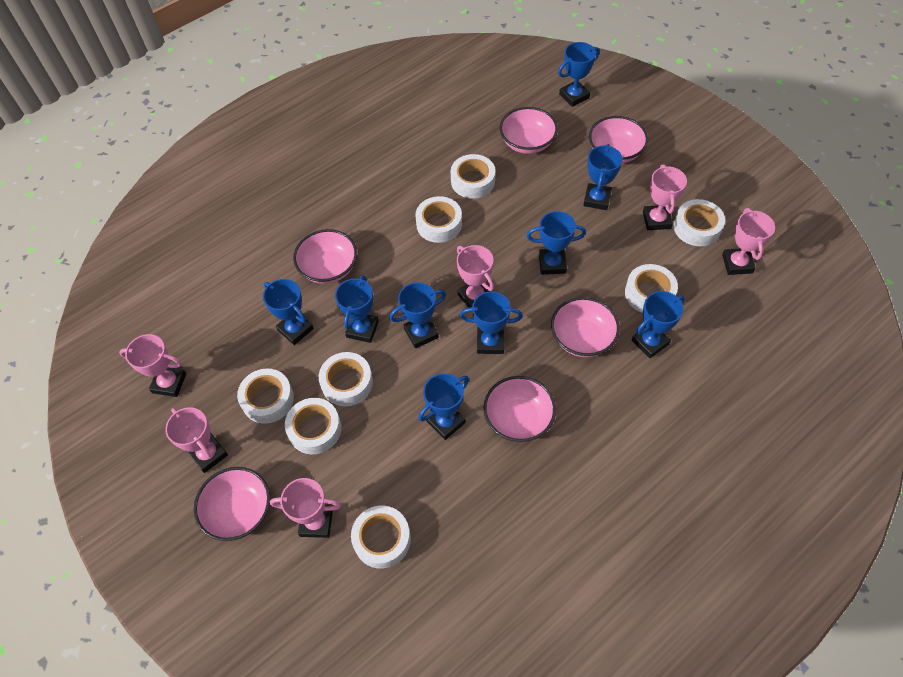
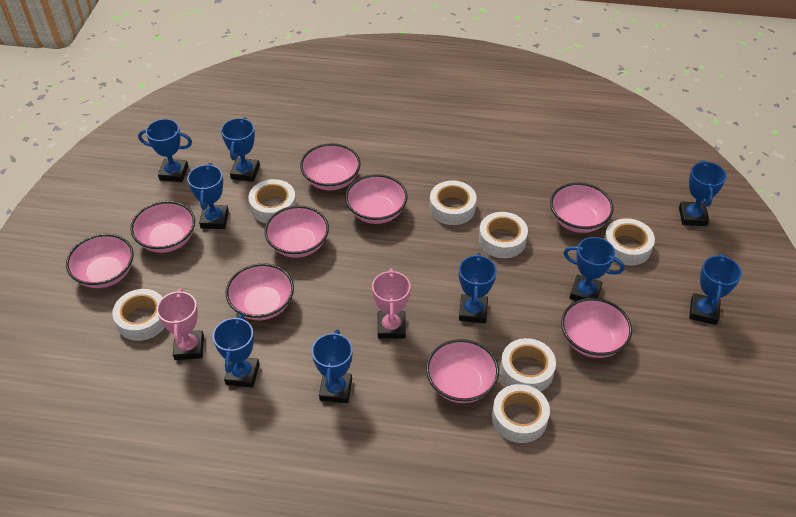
pink bowl: [194,467,270,541] [293,229,357,284] [483,376,556,442] [499,107,558,154] [551,297,620,357] [589,116,648,163] = 6 -> [66,234,134,288] [130,201,195,253] [225,263,294,320] [264,206,329,258] [300,143,360,190] [345,174,408,224] [426,339,499,403] [550,183,613,233] [561,298,632,358] = 9
pink trophy: [119,334,186,397] [165,407,228,473] [270,478,341,538] [457,245,494,312] [643,164,687,230] [722,208,775,275] = 6 -> [157,288,204,360] [372,268,411,339] = 2
white tape: [237,368,294,424] [285,398,341,454] [319,352,373,406] [351,506,411,569] [415,196,462,243] [450,154,495,199] [625,264,678,313] [674,199,725,246] = 8 -> [112,289,165,341] [248,179,296,223] [430,181,476,225] [479,212,528,258] [492,384,550,443] [500,338,556,392] [604,218,655,266] = 7

